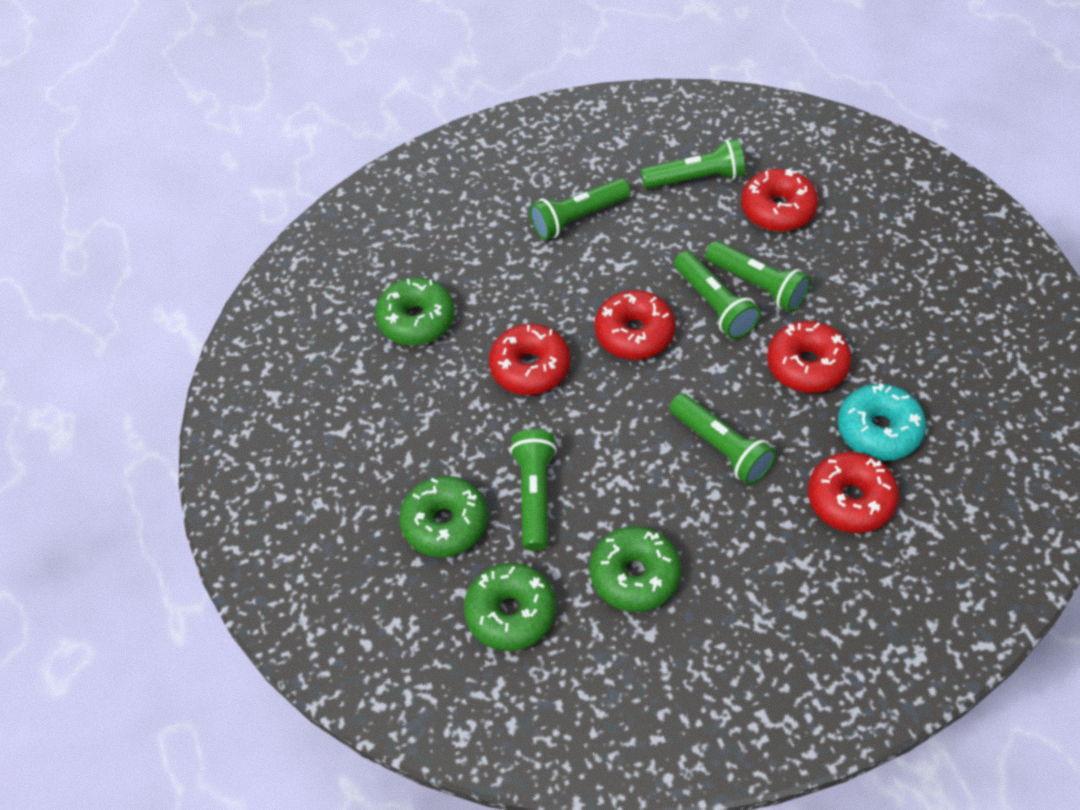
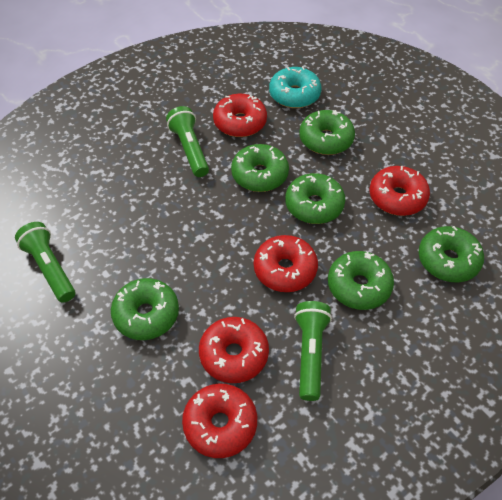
green donut: [375,277,454,345] [399,476,488,557] [464,563,556,651] [590,526,681,612] = 4 -> [111,278,179,340] [231,144,289,192] [285,173,345,224] [299,110,355,155] [328,251,394,310] [418,226,484,282] = 6
green flashlight: [510,429,557,551] [529,178,630,240] [641,139,745,189] [669,394,776,485] [674,251,761,339] [705,241,811,312] = 6 -> [15,222,75,303] [166,106,209,177] [294,301,332,401] = 3

